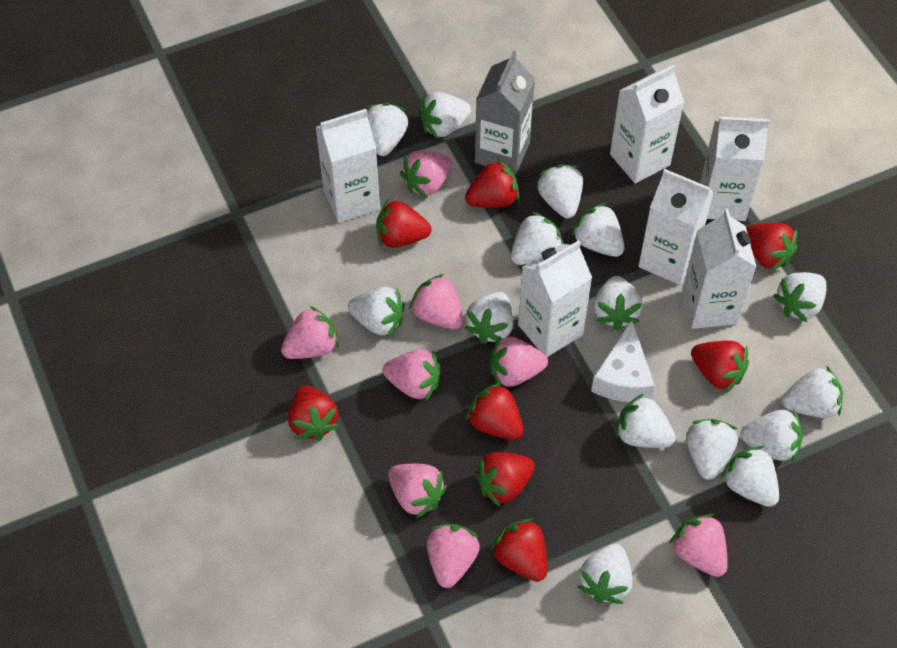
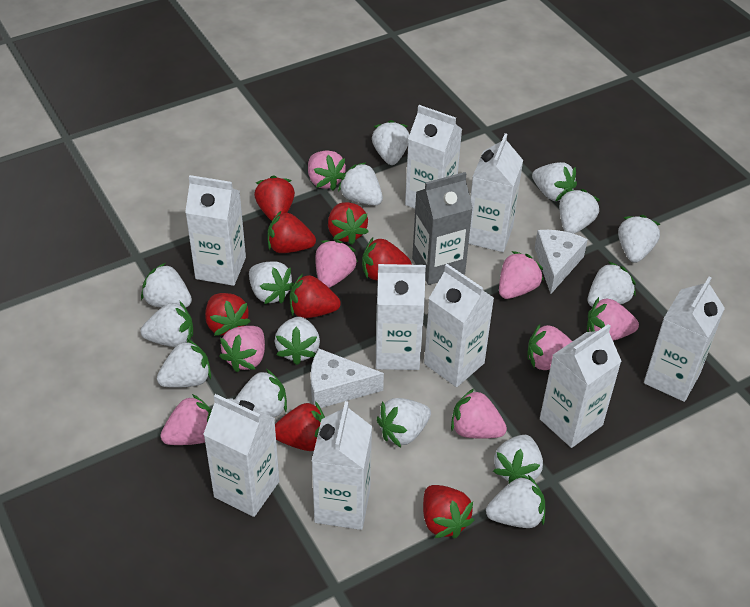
white carton: [316,109,380,223] [518,240,592,357] [610,65,684,183] [638,169,714,285] [683,209,756,329] [700,117,769,221] = 6 -> [185,175,246,286] [203,394,279,517] [312,401,372,530] [376,264,426,370] [405,105,462,209] [424,264,494,387] [468,133,523,252] [540,324,622,448] [644,277,725,402] = 9
white cheese: [591,320,655,402] = 1 -> [311,349,384,408] [535,230,588,294] = 2

